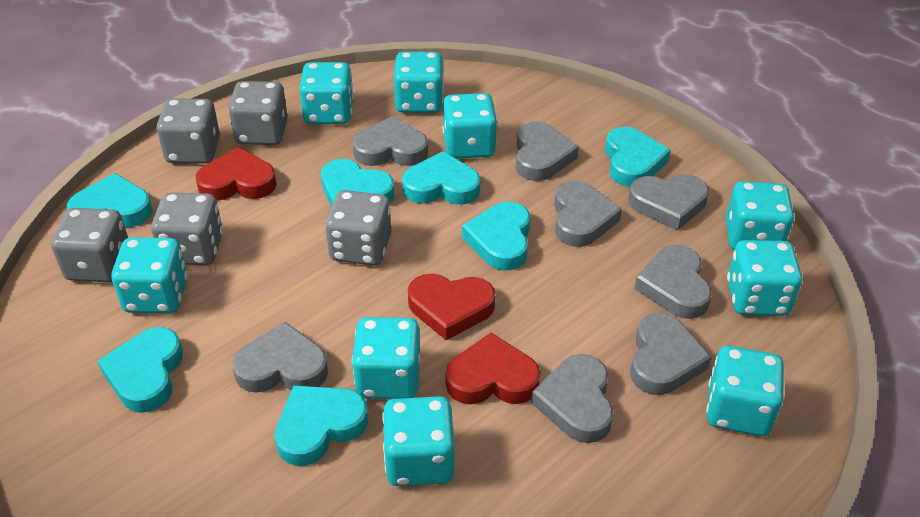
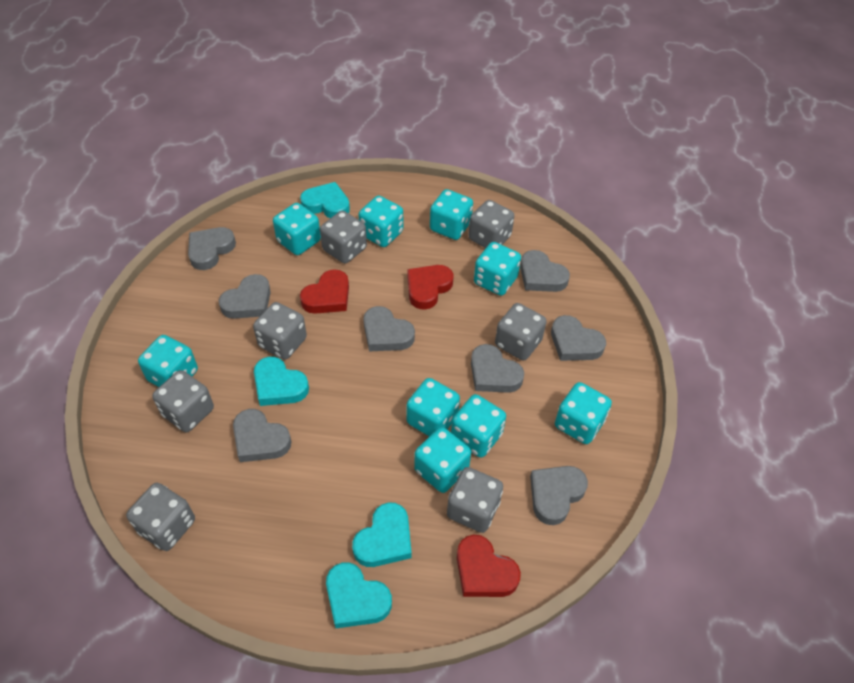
grey dice: [51,208,128,282] [151,192,223,265] [157,99,220,163] [228,81,288,145] [325,190,391,266] = 5 -> [126,483,195,551] [152,370,214,432] [253,302,307,360] [320,211,367,264] [447,467,503,533] [468,200,514,248] [495,303,547,361] = 7
turquoise heart: [67,173,153,227] [97,327,183,413] [275,385,368,466] [321,159,394,207] [402,151,480,205] [462,202,530,271] [605,127,671,187] = 7 -> [254,357,309,406] [300,182,350,218] [326,562,392,628] [352,502,412,567] = 4

